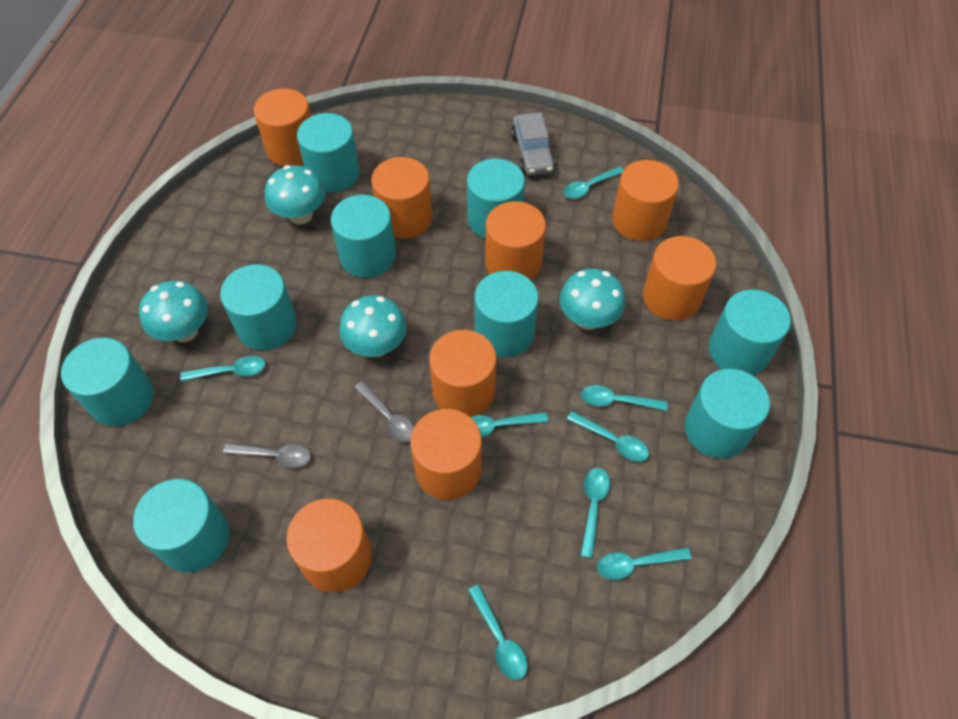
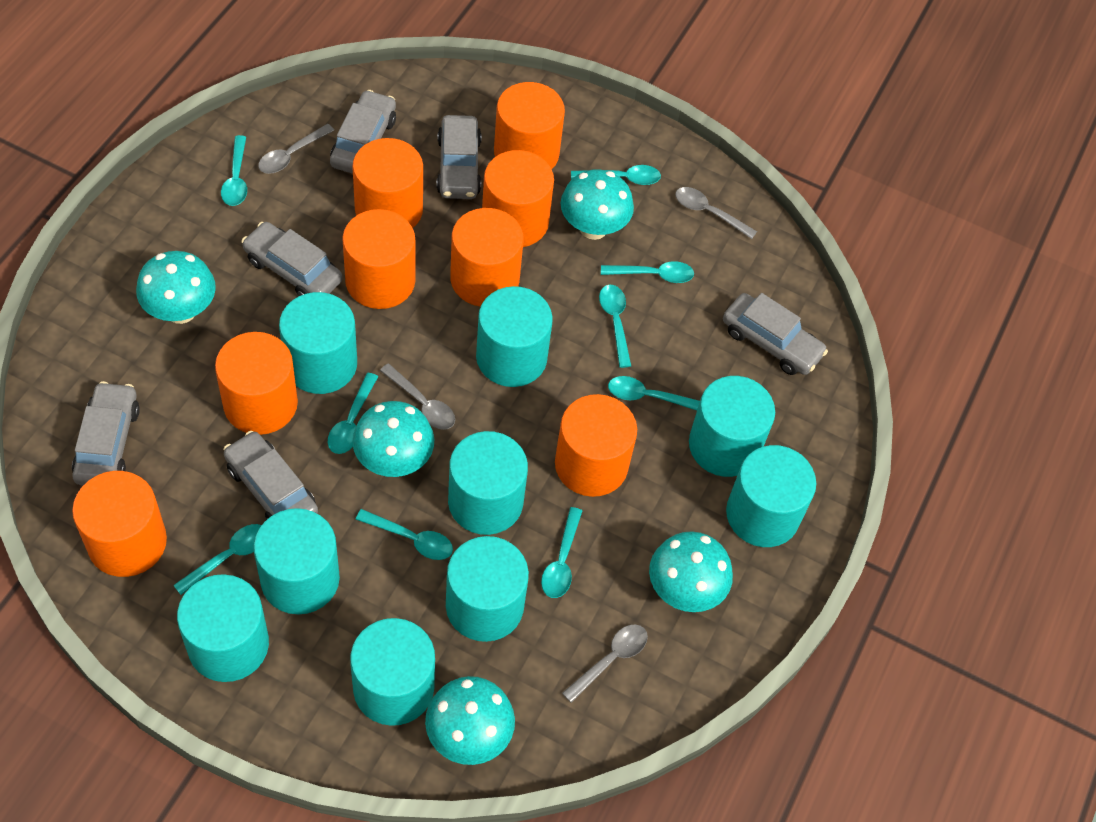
grey car: [511,112,555,176] = 1 -> [72,381,140,486] [223,431,318,520] [241,222,342,296] [330,90,396,174] [436,115,482,199] [723,293,828,375] = 6
grey spoon: [223,444,311,468] [354,381,414,442] = 2 -> [258,124,335,174] [380,363,455,430] [562,624,648,703] [675,187,757,239] = 4
turquoise mushroom: [139,281,208,342] [265,165,326,225] [339,295,407,357] [559,269,625,330] = 4 -> [136,251,216,324] [353,401,434,477] [425,676,515,765] [561,169,634,240] [649,531,733,612] = 5
turquoise spoon: [180,356,266,381] [468,584,528,680] [471,412,548,437] [563,167,624,199] [567,411,649,462] [581,385,668,411] [581,468,610,558] [597,547,692,580] = 8 -> [173,524,262,595] [221,135,247,206] [328,373,378,454] [355,509,453,560] [541,507,582,598] [571,165,661,185] [599,285,631,368] [601,261,694,283] [608,376,700,410] = 9

